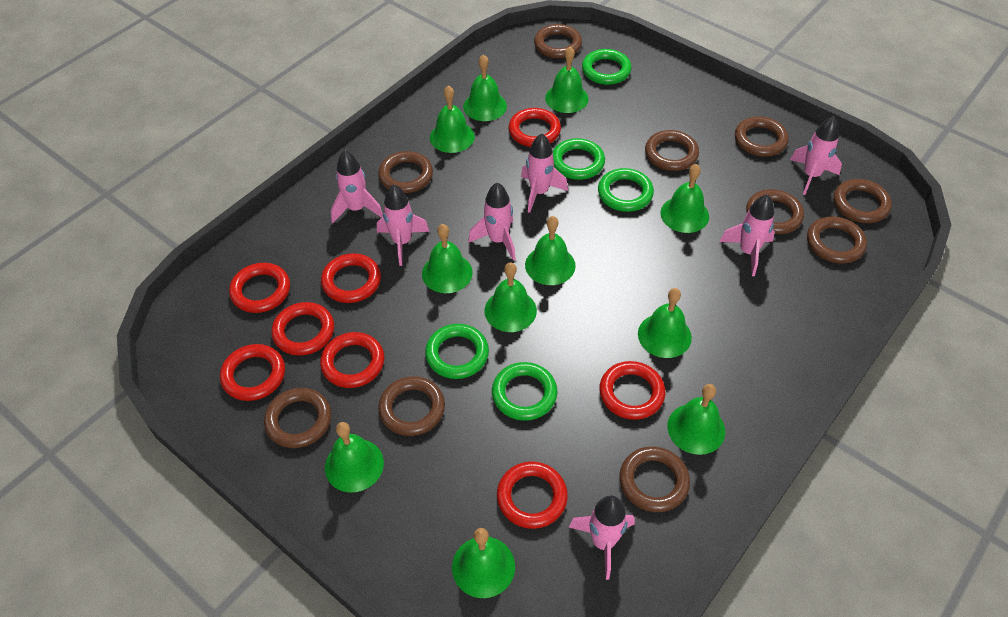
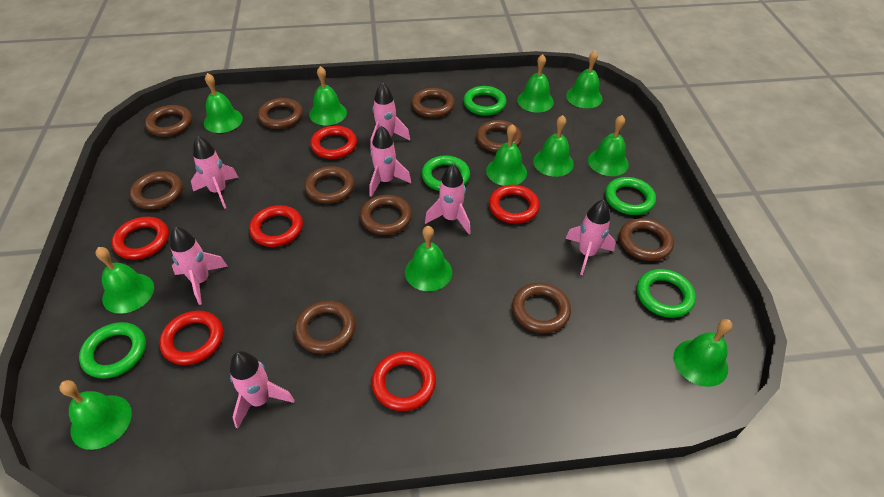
red ring: [220,344,285,401] [229,263,290,313] [271,302,334,356] [320,332,384,388] [321,253,381,303] [497,462,568,529] [509,108,561,147] [599,361,665,420] = 8 -> [112,217,169,260] [159,311,223,365] [249,205,303,247] [310,126,357,159] [372,351,436,411] [489,185,540,224] = 6

